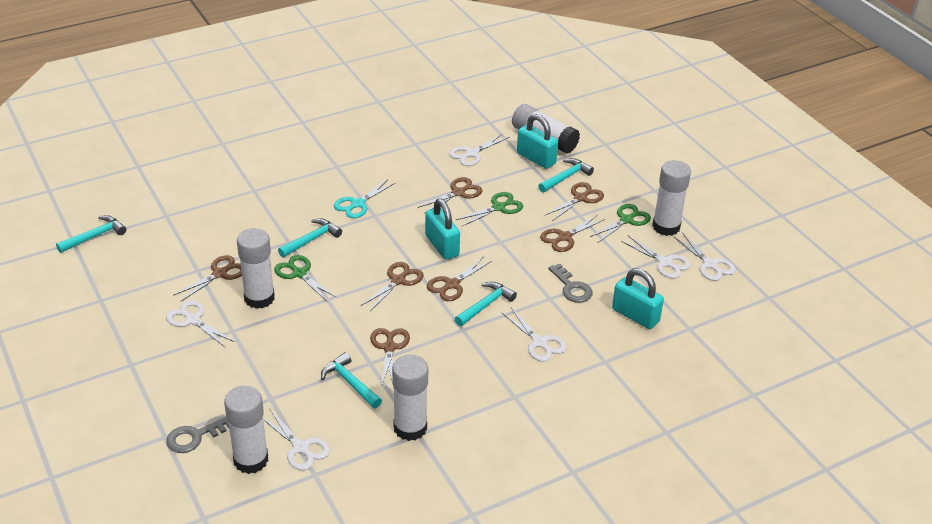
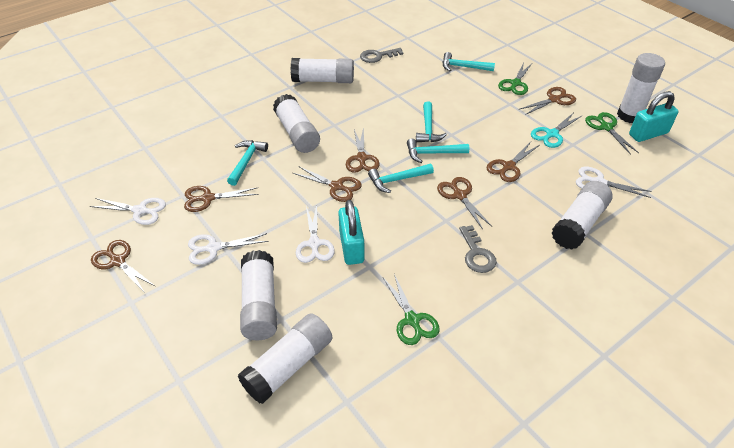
turquoise padlock: [425,198,460,259] [517,114,558,169] [612,268,664,329] = 3 -> [338,200,365,265] [629,91,678,142] = 2
white glue stick: [224,386,269,474] [237,228,275,309] [392,355,428,441] [512,104,580,154] [652,160,691,236] = 5 -> [238,313,332,404] [240,250,277,340] [273,94,320,153] [291,58,354,83] [551,181,612,250] [617,53,665,123] = 6
white scissors: [166,300,235,348] [263,408,330,470] [449,133,509,166] [502,308,567,362] [621,235,691,279] [674,233,736,281] = 6 -> [90,198,166,225] [188,233,268,265] [296,205,335,263] [576,167,652,198] = 4

